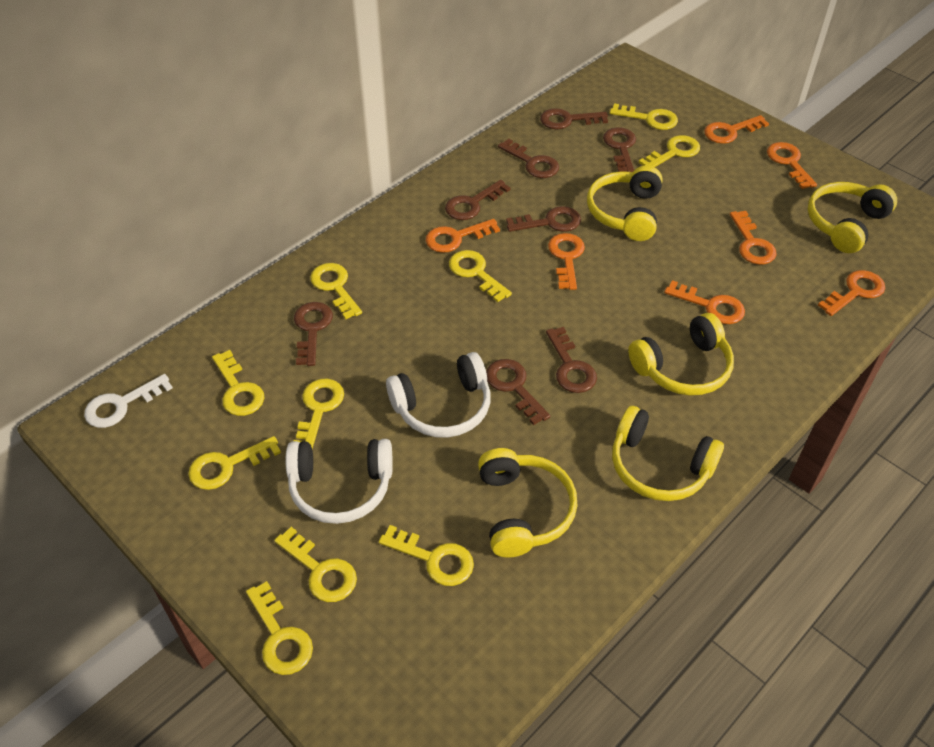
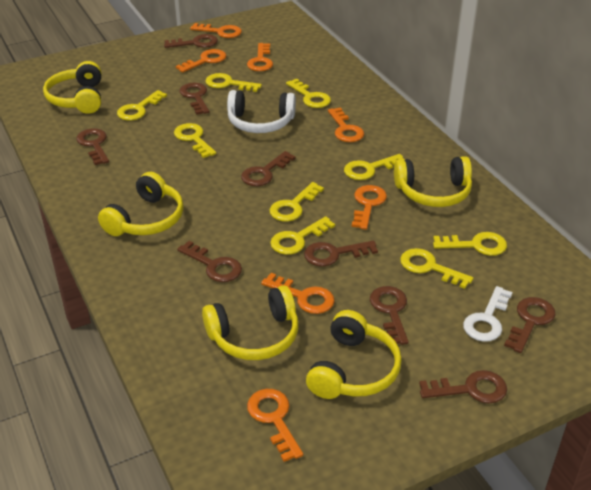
brown key: [294,302,333,366] [445,180,511,220] [486,359,550,425] [498,139,559,178] [506,206,581,232] [540,108,608,130] [546,327,597,393] [603,127,636,172] = 8 -> [76,128,109,165] [164,34,218,48] [177,241,242,282] [179,82,209,115] [241,151,296,186] [304,241,378,267] [370,286,409,345] [419,370,507,403] [504,297,556,353] = 9
white headphones: [286,439,393,524] [386,352,491,438] = 2 -> [227,90,296,133] = 1
yellow key: [188,436,281,490] [212,350,265,416] [246,581,313,675] [274,527,357,602] [293,379,344,449] [310,263,362,319] [379,525,474,586] [449,250,512,302] [610,103,678,130] [639,135,700,167] = 10 -> [117,90,167,120] [174,123,216,158] [205,73,262,92] [270,182,324,222] [270,216,335,255] [286,79,331,108] [344,154,405,180] [400,248,473,289] [433,232,507,256] = 9

